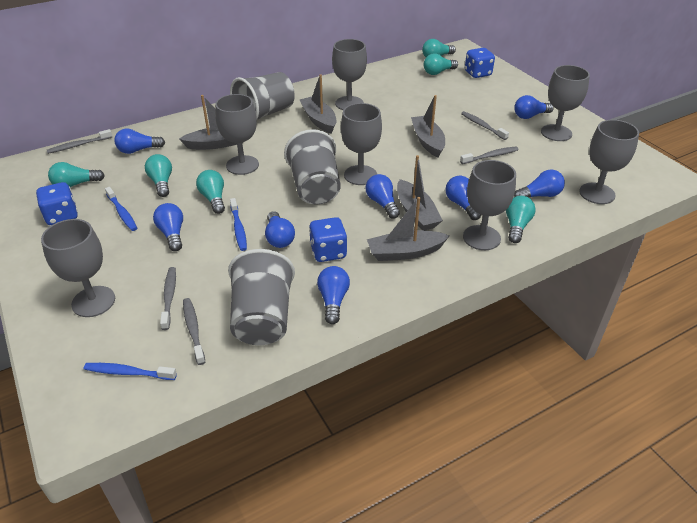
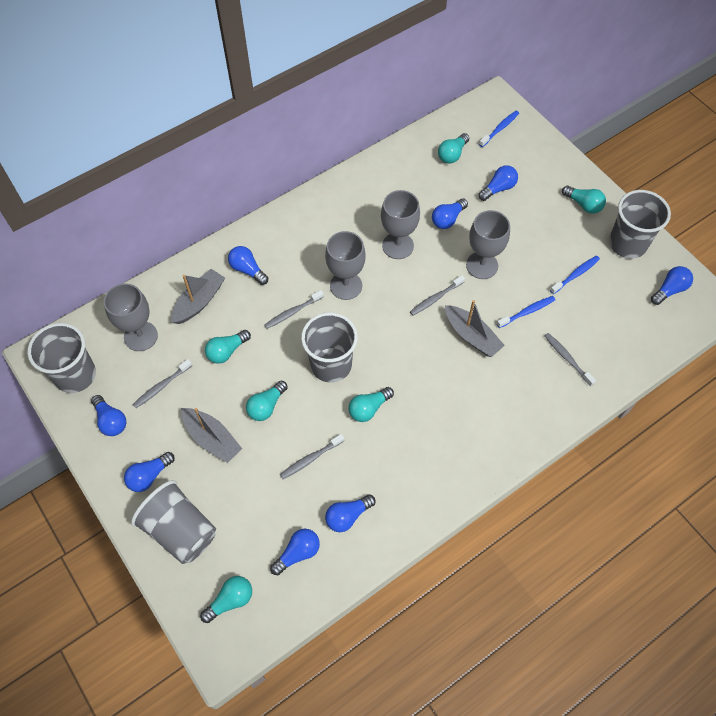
blue dice: [36,182,78,225] [309,217,347,262] [465,48,495,78] = 3 -> none = 0
grey boat: [179,95,243,150] [300,74,336,134] [367,197,449,261] [397,155,443,230] [411,95,445,158] = 5 -> [171,269,225,324] [181,408,242,463] [445,300,505,357] = 3
grey cup: [228,249,295,345] [230,72,295,120] [284,129,341,204] = 3 -> [28,323,96,393] [131,480,216,564] [301,312,358,383] [609,190,671,259] = 4
grey goblet: [41,219,115,317] [215,94,259,175] [332,39,367,110] [341,103,382,185] [463,160,516,250] [541,65,590,141] [579,120,639,204] = 7 -> [104,283,158,351] [325,231,366,300] [381,190,420,259] [466,210,510,279] = 4

